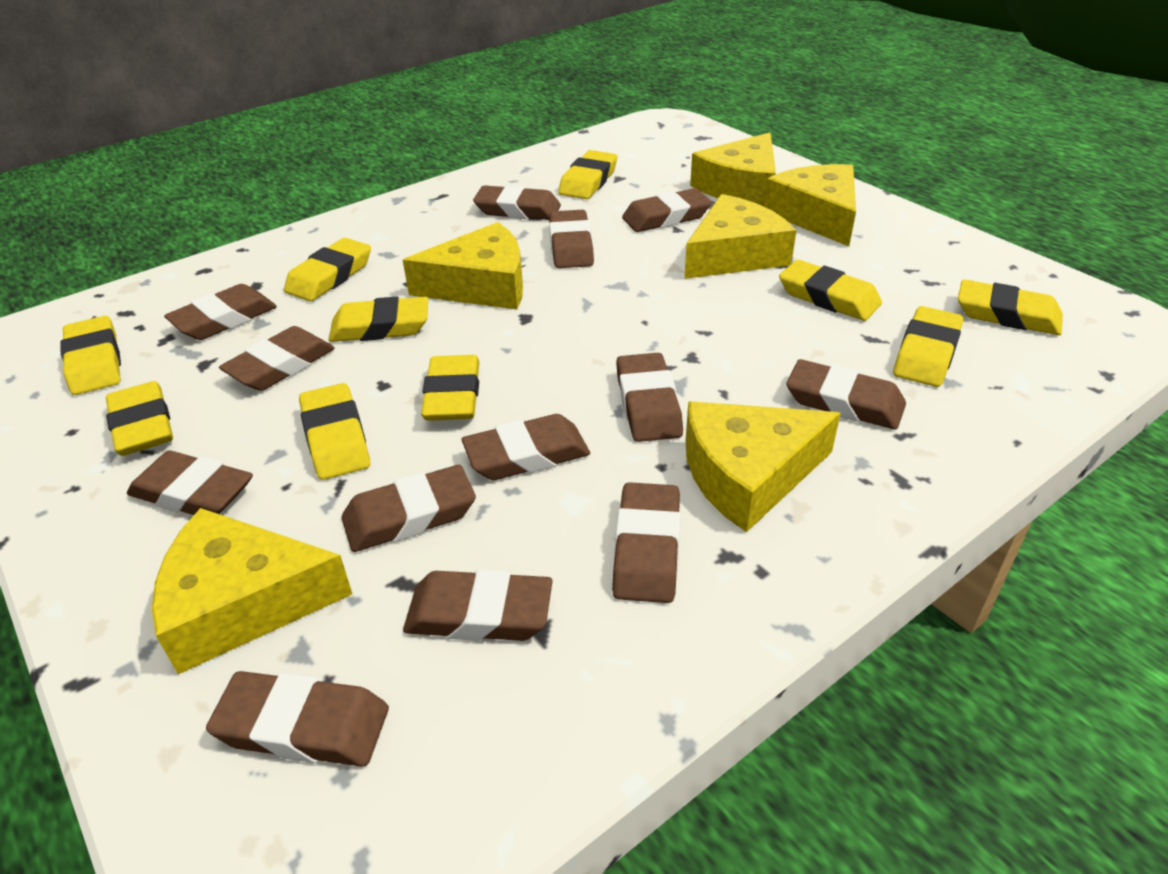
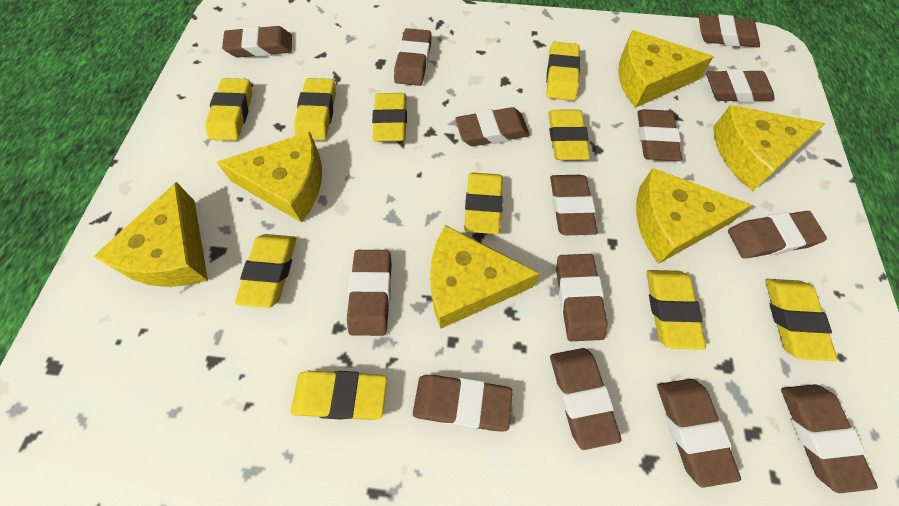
brown eraser: [127,450,253,515] [164,284,277,340] [206,671,389,767] [219,326,335,391] [342,465,476,552] [403,569,553,641] [462,414,590,480] [473,185,561,220] [549,210,594,268] [612,482,681,603] [616,353,683,442] [622,188,712,232] [786,359,906,430] = 13 -> [222,26,292,58] [347,250,392,336] [394,28,432,86] [413,375,513,432] [455,107,530,146] [550,175,598,235] [550,348,621,450] [556,254,608,341] [637,109,682,161] [657,379,741,488] [699,14,760,47] [706,69,775,102] [728,211,827,259] [781,384,878,493] = 14

